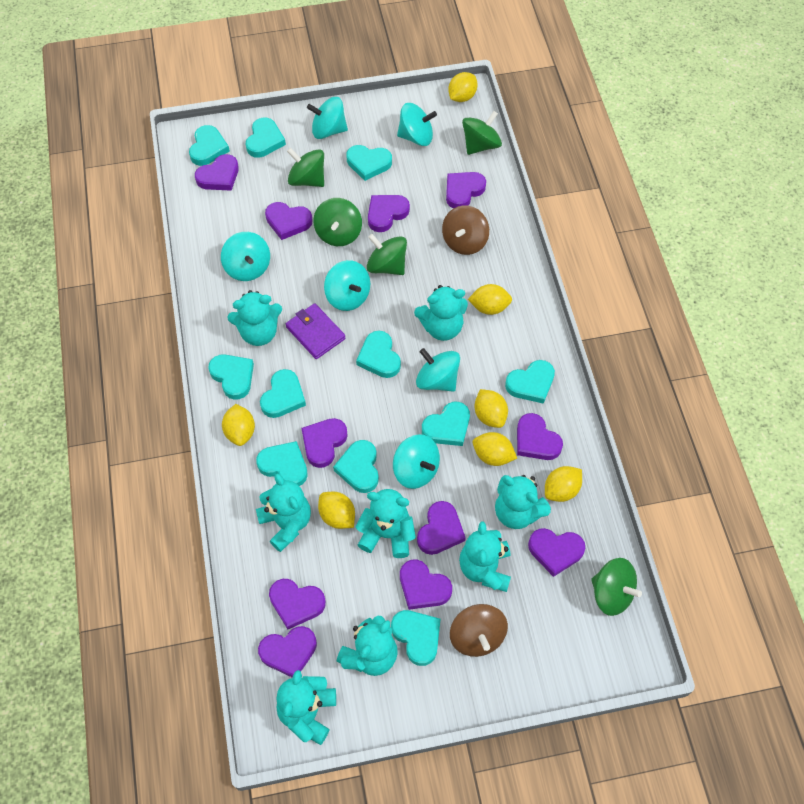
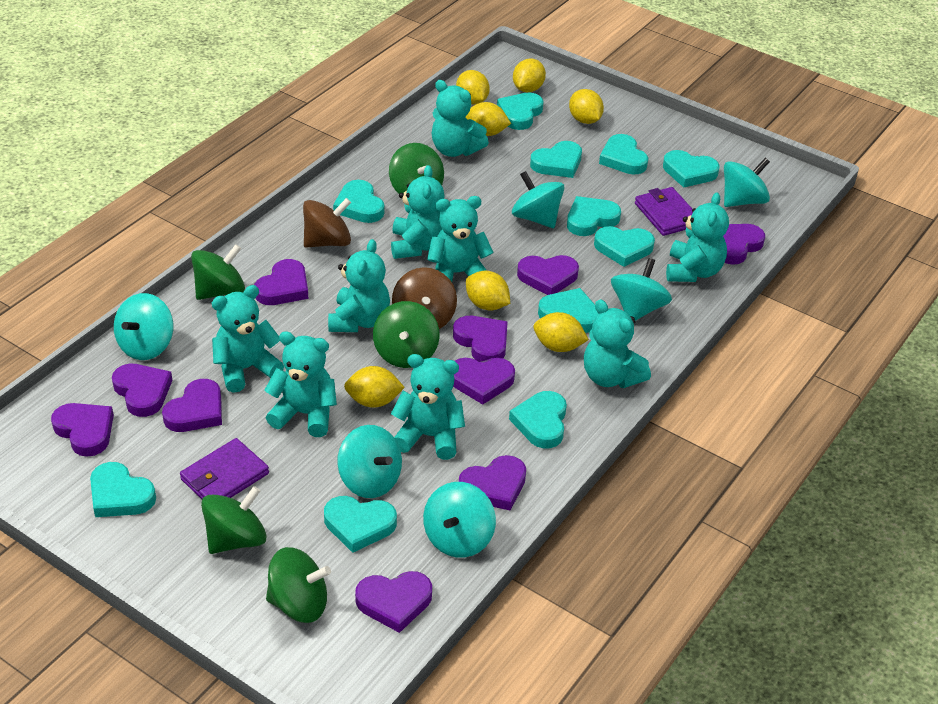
purple heart: [195,154,239,191] [258,626,317,678] [265,202,313,240] [269,579,326,629] [301,418,348,468] [368,195,410,232] [400,560,452,610] [417,501,466,555] [446,172,486,209] [517,413,563,460] [528,528,585,577] = 11 -> [51,403,114,457] [112,364,172,417] [162,379,222,432] [254,259,308,305] [355,571,432,633] [453,316,508,362] [453,358,515,405] [459,455,526,511] [517,255,579,295] [723,224,765,265] = 10
purple wallet: [286,303,346,359] = 1 -> [180,438,269,499] [635,187,693,236] = 2
turquoise teddy bear: [227,290,282,346] [256,474,311,552] [276,670,336,745] [336,616,398,676] [355,489,416,558] [414,285,468,341] [459,521,511,592] [495,475,551,529] = 8 -> [212,285,284,393] [264,331,337,437] [328,239,390,332] [391,165,445,259] [391,354,465,460] [427,196,494,282] [432,80,489,157] [584,299,651,388] [666,192,729,282] = 9

